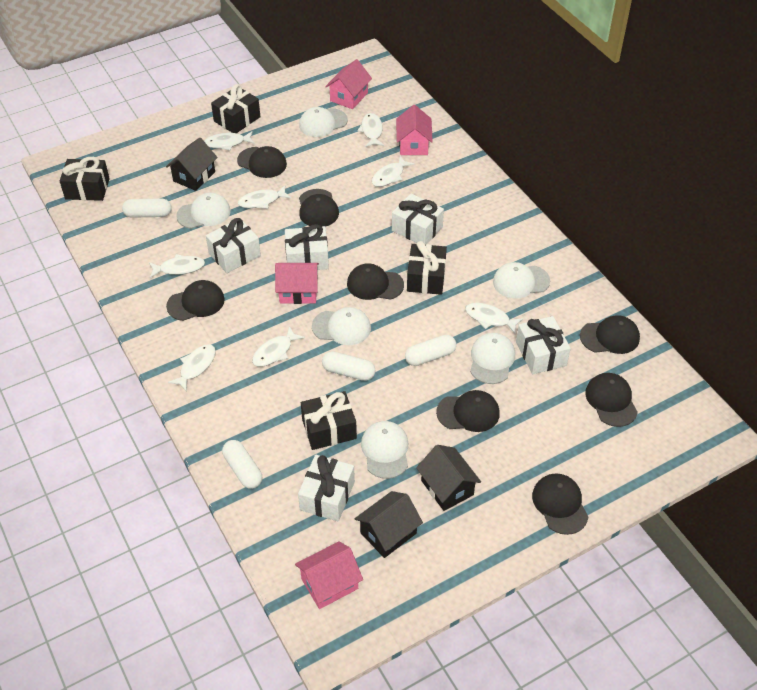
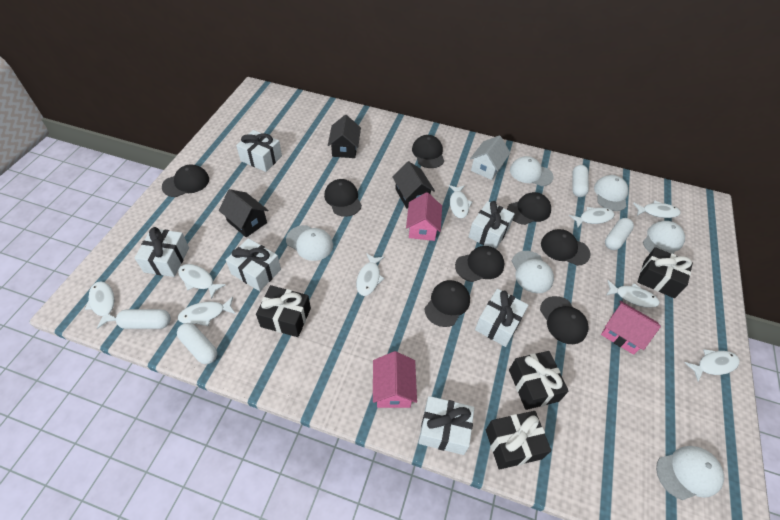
pink house: [275,263,319,304] [295,541,363,609] [325,59,372,109] [396,105,433,155] = 4 -> [373,351,417,408] [406,192,442,241] [601,301,661,355] = 3
white fish: [149,254,205,278] [168,344,216,392] [204,131,255,151] [238,186,291,209] [252,326,305,367] [357,113,384,147] [372,156,415,187] [465,303,523,334] = 8 -> [85,281,116,329] [178,264,226,299] [178,297,236,326] [356,253,385,296] [449,185,472,218] [569,207,615,228] [606,280,660,308] [633,200,681,218] [684,349,740,381] = 9
white gift: [206,218,261,273] [285,224,329,270] [298,455,355,521] [392,194,444,245] [516,316,571,374] = 5 -> [135,227,189,277] [226,238,281,291] [236,130,282,172] [418,396,474,455] [468,201,515,249] [475,289,528,347] = 6
white house: none = 0 -> [470,135,510,180] = 1

